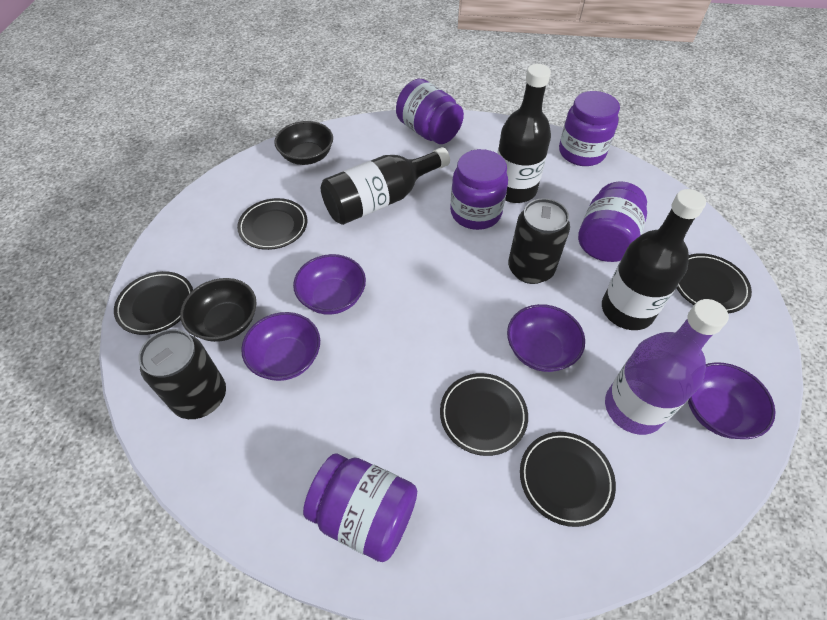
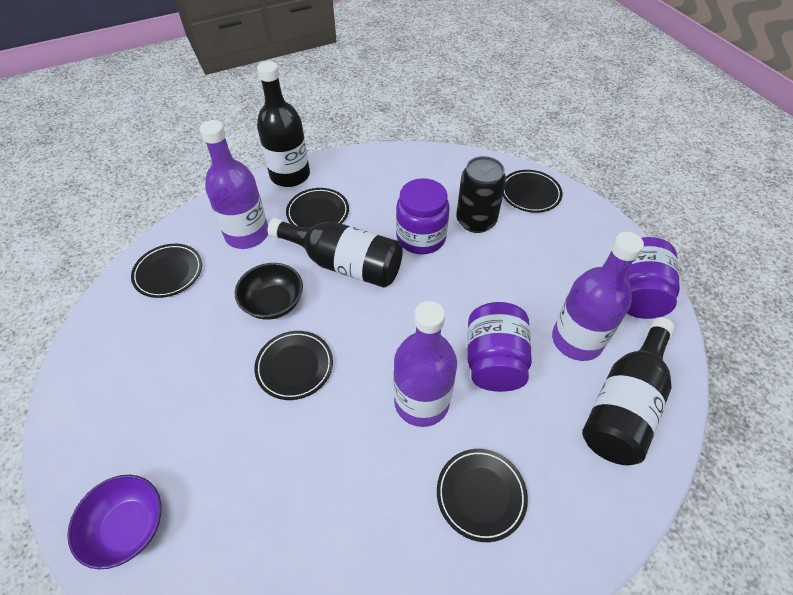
black bowl: [180,278,257,342] [274,121,333,165] = 2 -> [235,263,303,320] = 1
black can: [138,329,226,419] [508,198,570,284] = 2 -> [456,156,506,233] = 1
purple bottle: [605,299,729,435] = 1 -> [200,120,268,249] [393,301,457,427] [552,232,644,361] = 3
purple bowl: [241,312,320,381] [293,254,366,315] [507,304,585,372] [688,362,775,439] = 4 -> [67,475,161,569] = 1
purple jar: [303,453,417,562] [396,79,464,144] [450,149,508,230] [559,91,620,166] [578,181,647,262] = 5 -> [396,178,450,254] [467,302,532,392] [626,237,680,319] = 3

